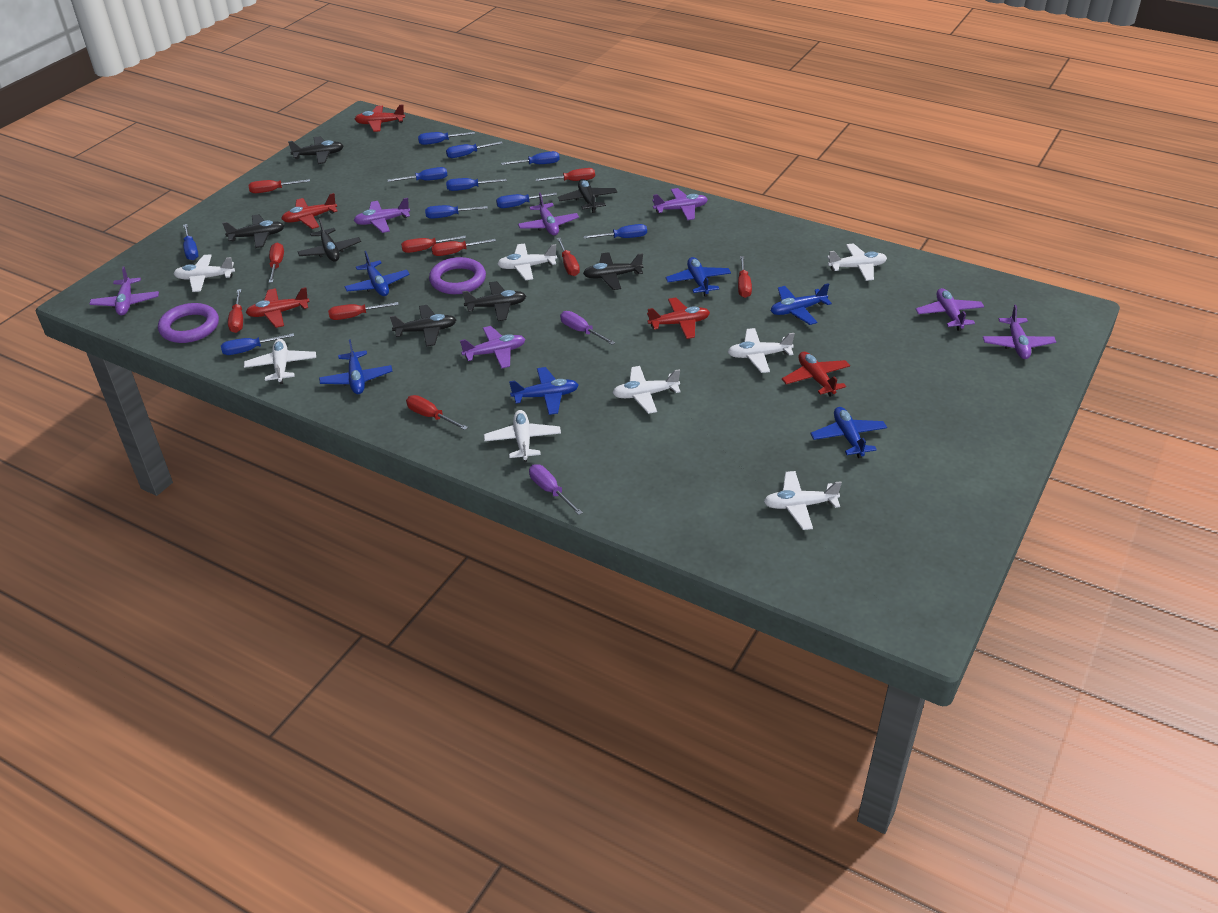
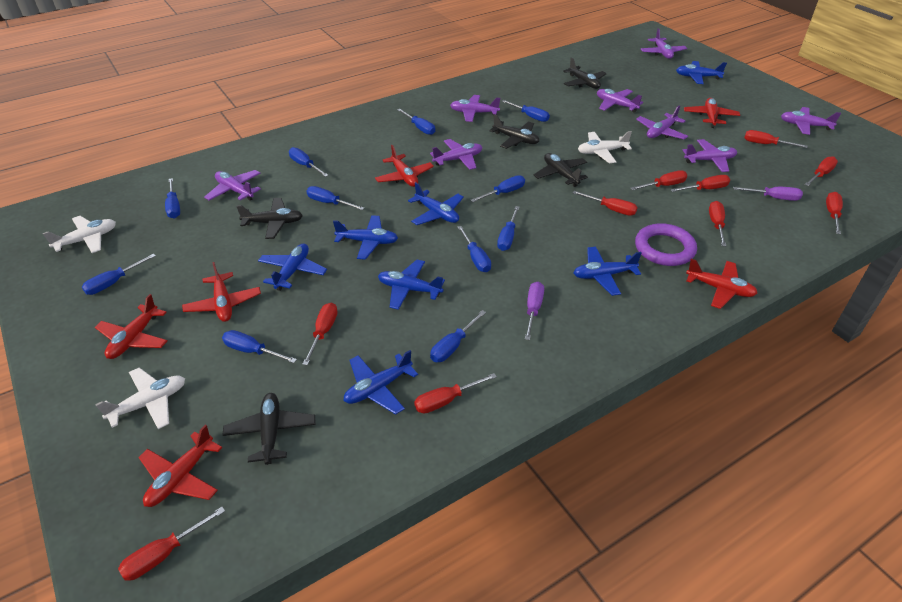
black plane: [222,214,284,248] [288,136,343,164] [298,218,361,262] [390,305,456,347] [462,281,526,321] [558,179,617,213] [583,252,643,290] = 7 -> [222,393,315,465] [236,198,303,239] [489,114,539,149] [533,153,588,187] [563,58,607,89] = 5
blue plane: [319,339,392,394] [344,251,410,296] [509,367,578,415] [666,257,731,297] [771,283,832,325] [810,407,887,458] = 6 -> [258,244,327,291] [333,215,398,260] [344,350,418,415] [378,260,445,310] [408,182,464,225] [574,247,642,296] [676,61,727,84] = 7
blue screwdriver: [183,224,199,260] [221,333,294,355] [388,167,447,182] [418,132,475,145] [425,205,488,219] [446,141,503,158] [446,178,507,191] [496,193,557,208] [501,151,560,165] [583,224,647,239] = 10 -> [82,253,156,295] [165,178,180,218] [222,330,297,363] [289,147,329,177] [307,186,364,210] [398,109,435,135] [430,310,486,362] [458,226,491,272] [471,175,525,202] [497,206,519,251] [502,100,550,122] = 11
purple plane: [90,266,159,315] [354,198,410,233] [460,326,525,369] [518,193,579,235] [652,188,708,220] [916,288,984,331] [983,305,1056,359] = 7 -> [204,170,261,201] [430,139,482,170] [450,95,500,122] [597,89,643,112] [636,105,688,139] [641,28,687,59] [683,139,737,172] [781,107,841,135] = 8
purple ring: [158,303,219,343] [429,257,486,294] = 2 -> [635,223,697,266] = 1
red plane: [246,287,310,328] [281,193,338,229] [355,105,405,132] [647,298,710,339] [782,352,850,397] = 5 -> [95,294,167,359] [138,425,222,507] [182,262,261,322] [375,145,434,187] [684,98,740,128] [686,259,758,309] = 6
white plane: [173,254,235,292] [244,339,316,384] [484,410,561,462] [497,244,557,280] [613,366,681,414] [728,328,795,373] [764,471,842,530] [827,243,887,281] = 8 -> [43,216,116,253] [95,367,185,429] [578,131,632,163] = 3

